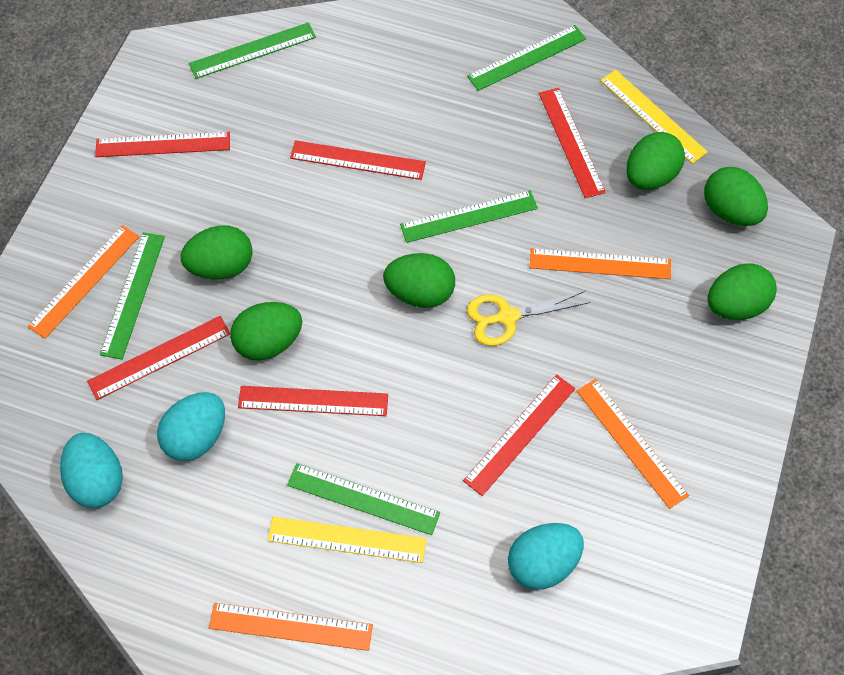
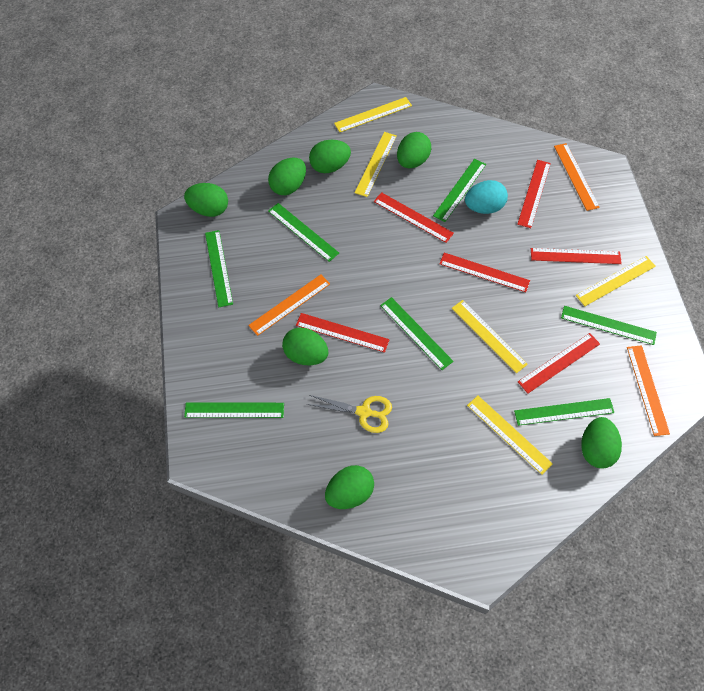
green egg: [181,225,253,279] [230,302,302,361] [383,253,455,308] [626,132,685,190] [704,167,768,226] [707,263,777,320] = 6 -> [184,183,228,217] [268,158,306,195] [282,328,328,365] [309,140,351,173] [325,465,374,509] [397,132,431,168] [581,417,622,468] = 7
green ruler: [100,232,165,359] [189,23,316,79] [287,463,440,535] [400,190,538,243] [467,25,586,91] = 5 -> [184,403,284,418] [205,230,233,307] [268,203,339,262] [380,297,454,370] [433,159,486,222] [514,398,615,426] [561,306,657,345] = 7
orange ruler: [27,225,140,339] [209,603,373,651] [530,248,671,279] [577,379,689,509] = 4 -> [248,274,330,336] [554,143,600,211] [627,345,670,436] = 3
turquoise egg: [60,433,123,508] [157,392,225,461] [508,523,584,590] = 3 -> [465,180,508,214] = 1
yellow ruler: [268,517,426,563] [600,70,708,164] = 2 -> [334,97,412,132] [355,132,397,197] [452,300,528,373] [467,396,553,475] [575,256,656,306] = 5

